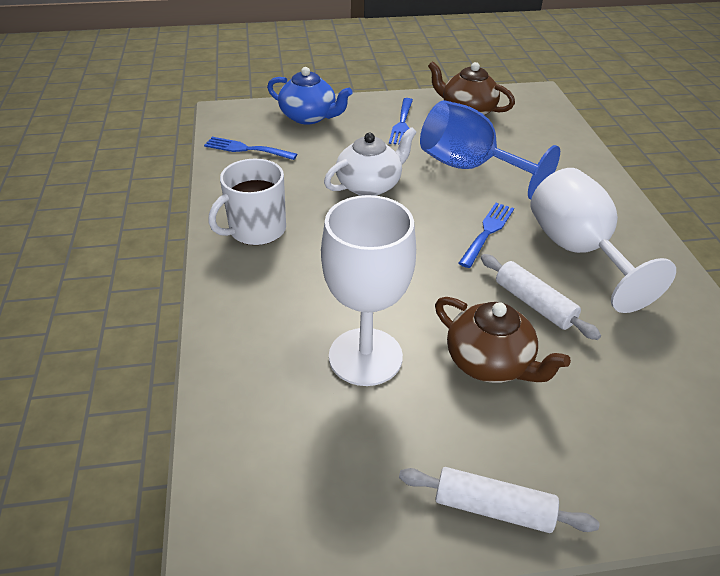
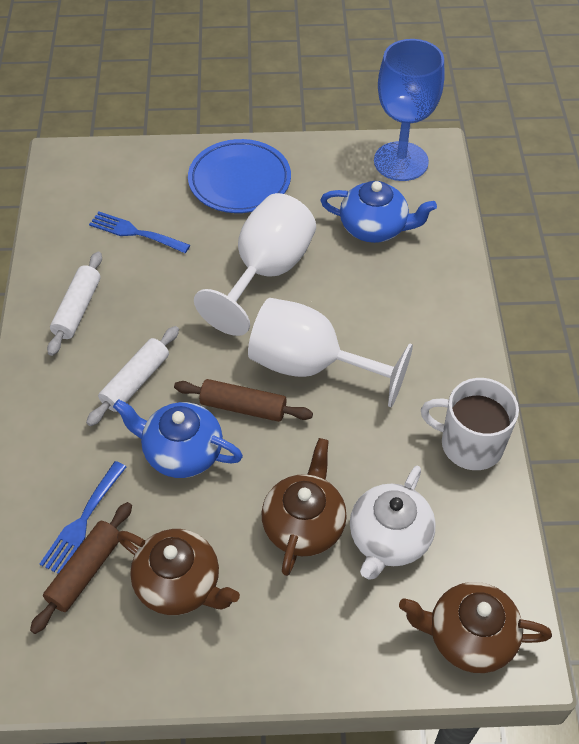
blue fork: [204,137,297,160] [389,98,413,145] [459,203,514,268] = 3 -> [40,461,126,574] [89,212,190,253] = 2
blue plate: none = 0 -> [188,139,291,213] = 1
blue teapot: [267,67,353,125] = 1 -> [113,399,243,478] [320,181,437,243] = 2
brown rolling pin: none = 0 -> [30,502,132,634] [174,379,313,422] = 2
brown teapot: [428,61,515,115] [435,297,571,383] = 2 -> [117,529,240,615] [262,438,347,576] [399,582,552,673] = 3

